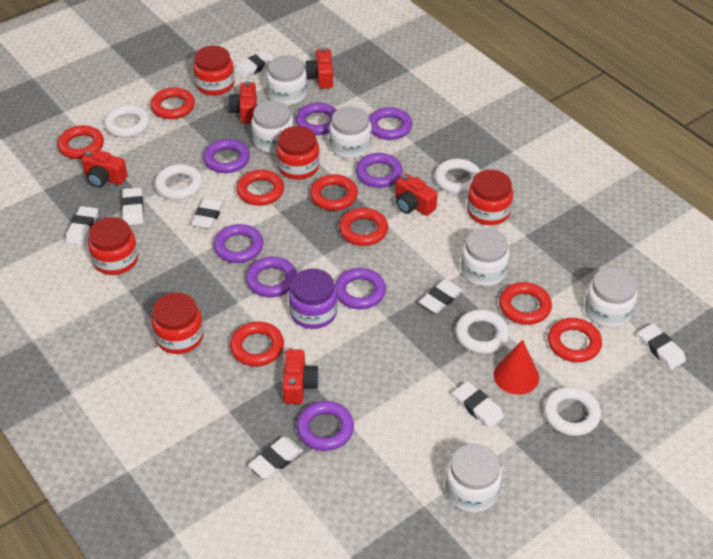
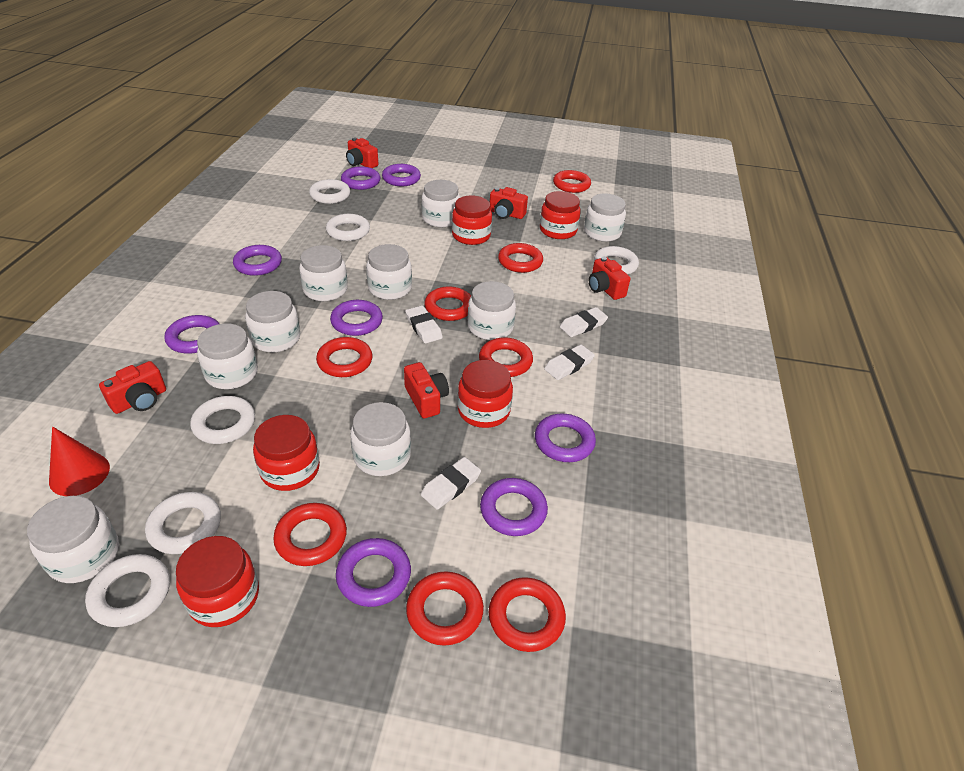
purple jar: [289,268,338,329] = 1 -> none = 0
white eraser: [66,206,98,246] [122,187,144,225] [191,198,224,229] [234,51,274,78] [248,437,303,479] [419,279,463,313] [453,381,504,429] [638,324,686,370] = 8 -> [405,306,443,343] [421,457,481,510] [544,345,595,380] [560,307,608,337] = 4
white jar: [251,101,294,153] [266,55,307,106] [329,106,372,159] [445,444,502,513] [461,228,509,286] [584,267,637,328] = 6 -> [27,496,119,583] [197,324,258,389] [245,291,300,353] [299,245,348,301] [350,402,411,476] [366,244,412,300] [422,180,460,227] [468,281,516,340] [584,193,626,242] = 9
white ring: [104,105,150,138] [155,164,202,200] [435,159,481,194] [456,310,509,354] [544,387,601,436] = 5 -> [85,554,170,627] [145,492,221,554] [190,396,255,444] [309,179,350,204] [326,214,370,241] [594,246,639,275] = 6

